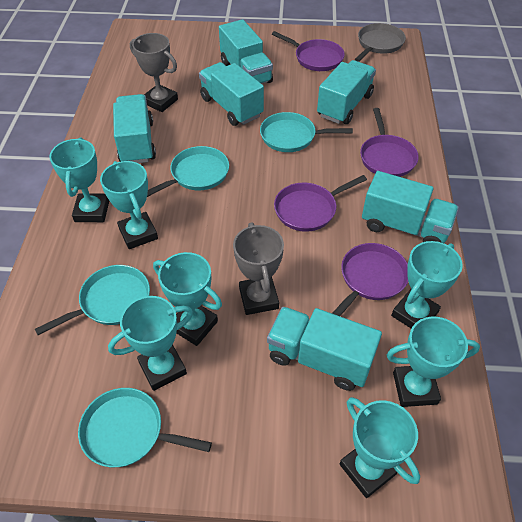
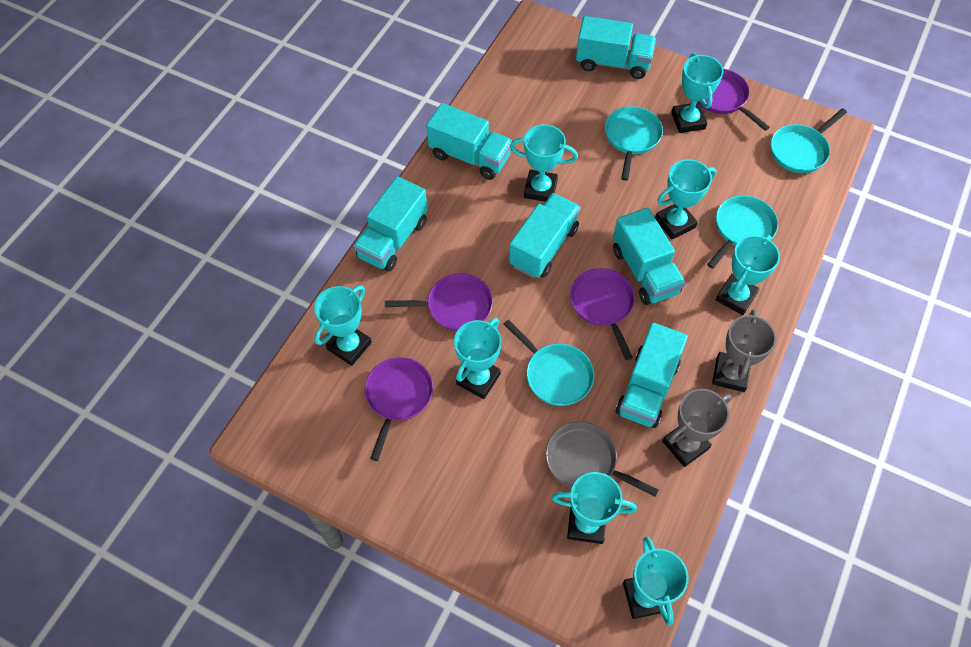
turquoise trophy: [49,137,109,222] [100,161,158,249] [108,296,193,391] [153,252,222,346] [340,397,420,498] [387,316,480,407] [391,241,463,329] = 7 -> [314,285,372,366] [454,318,501,399] [510,124,578,202] [552,472,637,544] [623,536,689,626] [655,159,716,240] [671,53,724,133] [715,235,780,315] = 8

